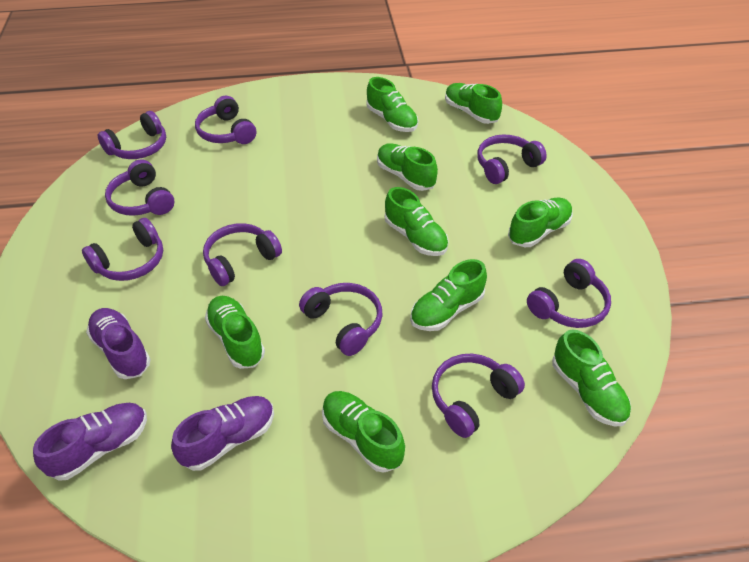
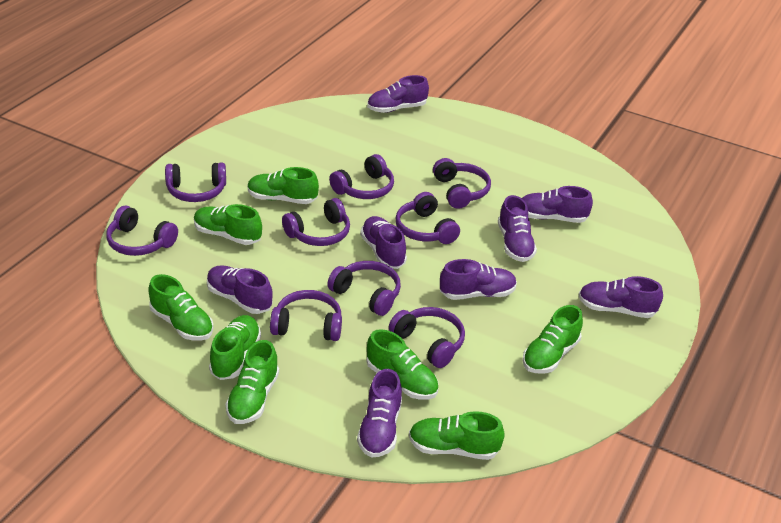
green shoe: [205,296,265,369] [322,391,405,473] [367,77,418,132] [377,143,438,191] [385,187,449,256] [410,259,487,331] [445,83,502,124] [508,198,573,247] [552,329,631,427] = 9 -> [148,274,214,341] [194,204,262,245] [209,315,261,380] [225,340,279,424] [247,167,319,204] [367,329,438,400] [409,411,505,460] [522,305,583,374] = 8
purple shoe: [33,403,147,481] [86,308,151,379] [171,396,274,471] = 3 -> [207,265,273,314] [357,369,402,458] [360,216,407,269] [367,75,429,113] [440,259,517,300] [498,195,537,262] [522,186,593,223] [578,276,663,318] = 8

